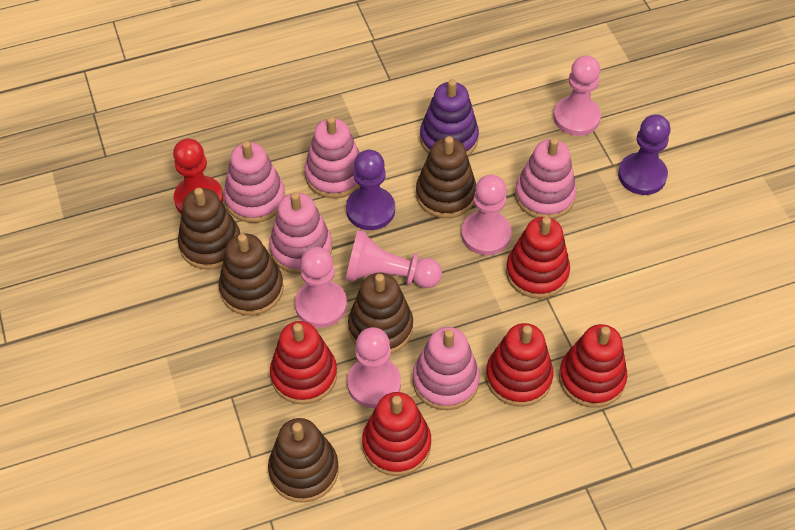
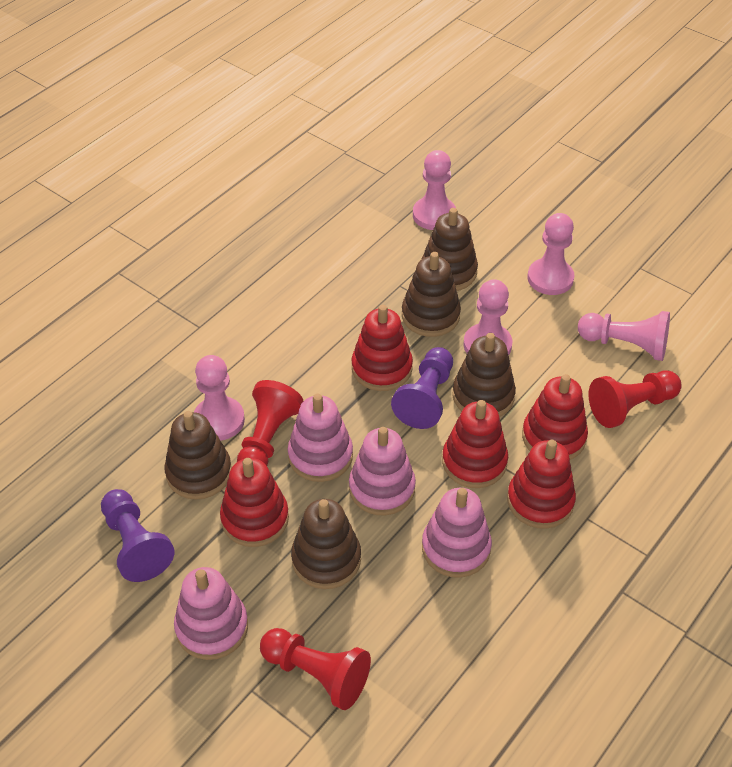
pink stacking toy: [224,141,286,223] [269,192,332,274] [304,116,360,198] [412,327,480,410] [515,138,576,219] = 5 -> [174,567,248,660] [288,394,353,482] [349,427,416,516] [422,488,492,578] = 4
purple stacking toy: [420,79,479,156] = 1 -> none = 0
red pawn: [173,138,224,214] = 1 -> [237,380,303,466] [260,628,371,710] [589,370,682,428] = 3

